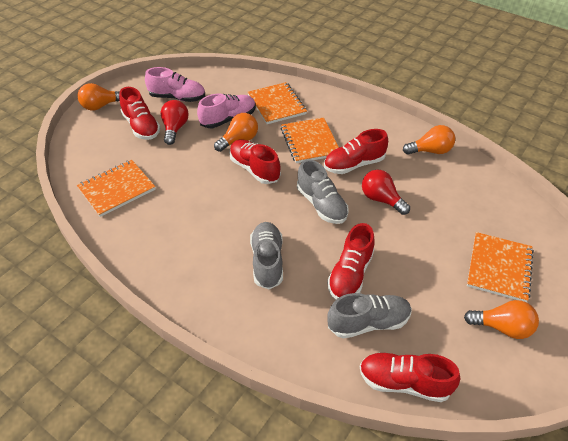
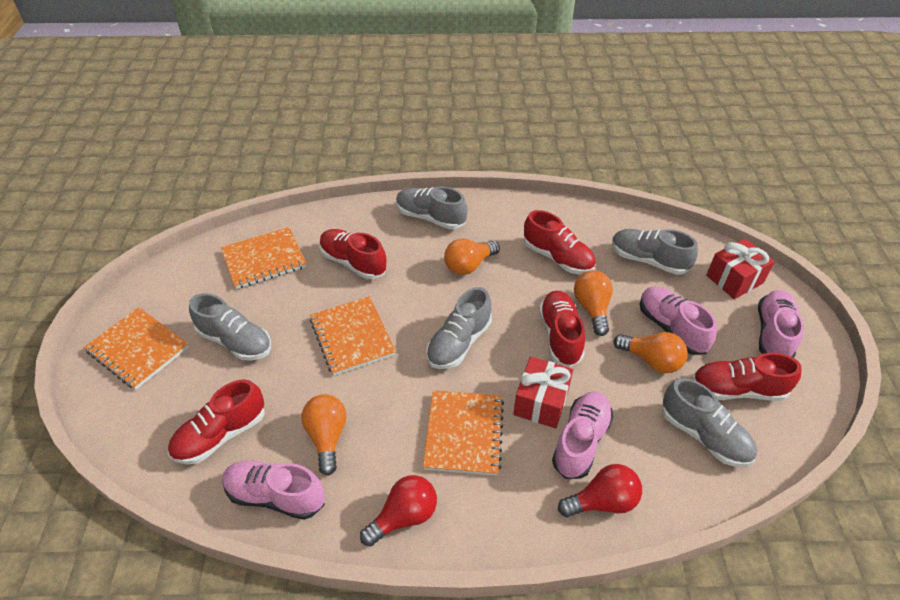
grey shoe: [250,222,283,290] [297,159,349,224] [327,293,411,339] = 3 -> [189,293,271,361] [396,187,468,229] [426,287,492,369] [612,229,698,275] [662,378,757,467] = 5
pink shoe: [145,67,205,102] [197,94,256,128] = 2 -> [222,460,325,520] [552,391,614,479] [640,286,717,355] [758,290,804,358] = 4
red gift: none = 0 -> [513,357,573,428] [706,238,775,299] = 2

